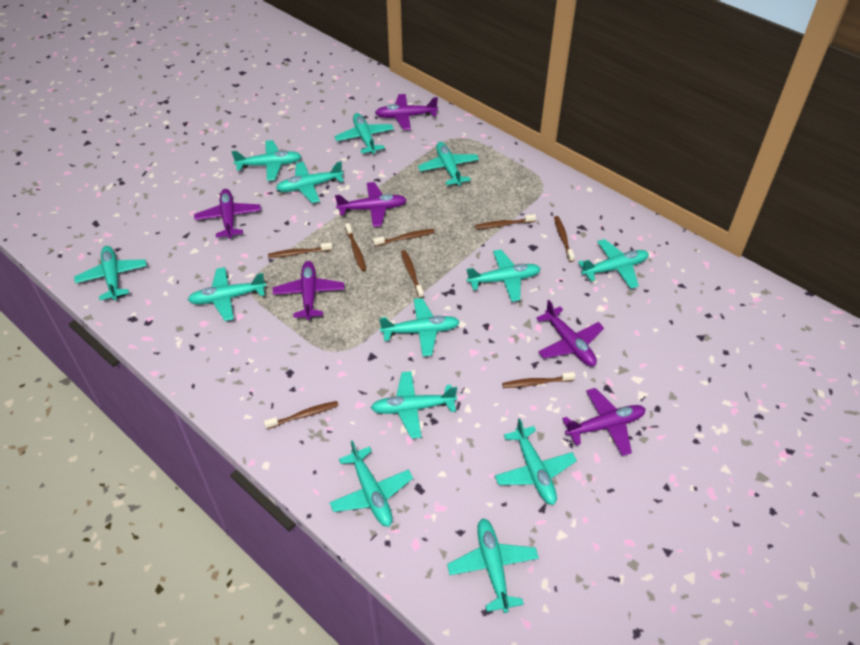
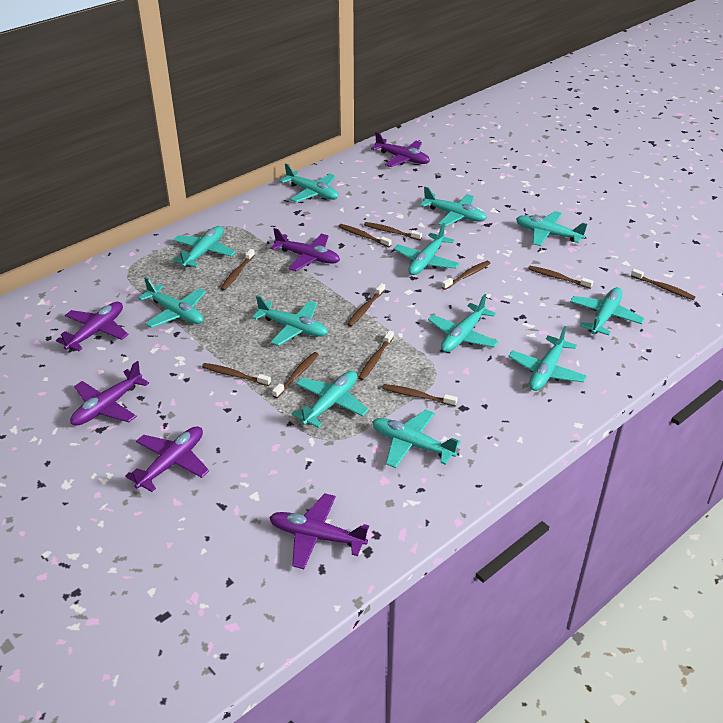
brown toothbrush: [264,401,339,429] [268,242,332,258] [345,223,366,271] [373,229,435,246] [401,250,424,298] [475,214,536,229] [502,372,575,388] [554,216,575,262] = 8 -> [202,363,271,386] [220,249,255,291] [272,352,319,398] [338,224,392,247] [347,283,385,326] [358,330,394,380] [364,222,422,240] [382,384,458,406] [442,261,490,290] [528,266,593,289] [631,269,696,300] = 11
turquoise plane: [74,246,147,300] [188,267,266,321] [231,140,302,181] [276,161,344,203] [329,440,413,527] [335,113,394,154] [371,371,457,439] [379,298,460,356] [418,142,479,186] [447,518,539,613] [466,250,541,302] [495,418,577,505] [578,239,649,289] = 13 -> [138,277,206,328] [172,226,236,267] [252,296,328,346] [280,163,338,202] [292,371,369,428] [372,409,461,468] [394,223,460,275] [420,187,486,227] [428,294,499,352] [508,326,587,391] [516,211,587,246] [570,287,645,335] = 12

